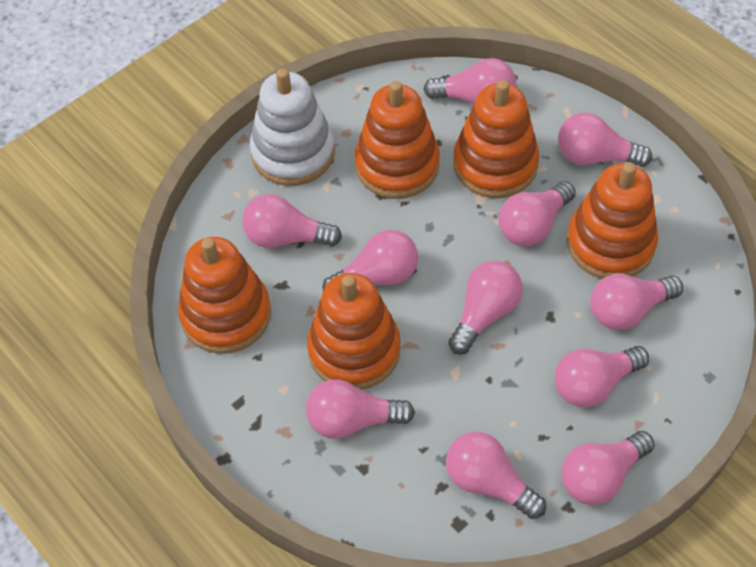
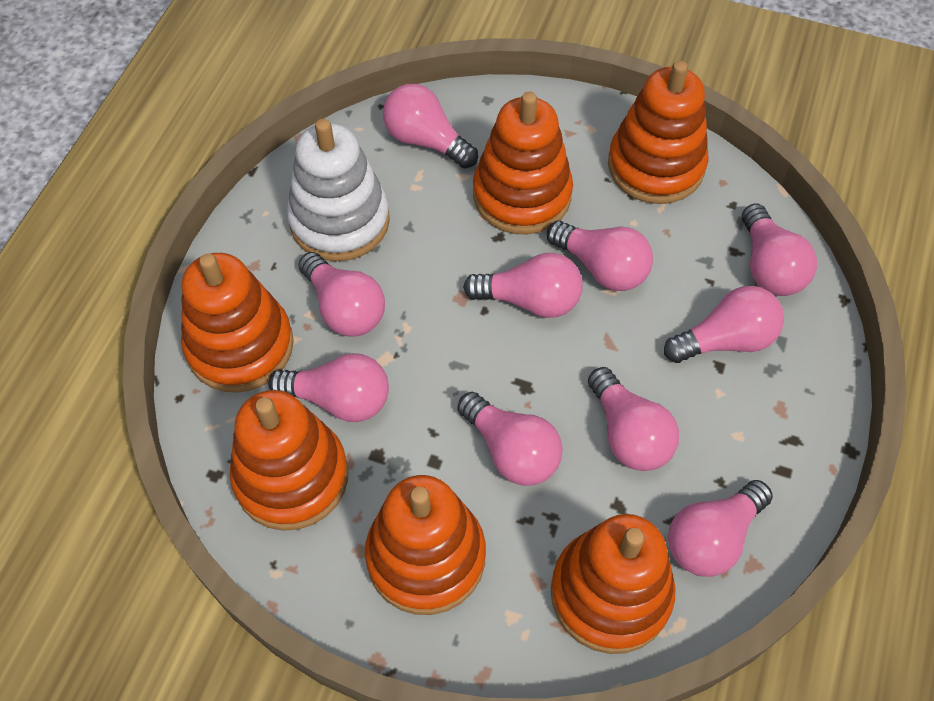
orange stacking toy: [178,237,271,354] [307,273,401,390] [354,81,440,199] [453,80,539,198] [567,162,658,279] = 5 -> [181,253,294,393] [230,390,348,531] [365,475,486,615] [473,91,573,234] [551,514,676,654] [608,60,708,204] = 6
pink light bulb: [242,194,342,248] [306,379,415,439] [322,230,418,290] [423,58,516,104] [446,432,546,519] [448,261,523,354] [498,181,576,247] [555,346,649,407] [558,113,652,167] [561,431,655,505] [590,274,683,330] = 11 -> [268,353,389,422] [298,252,385,337] [383,84,478,168] [458,392,563,486] [463,253,583,318] [547,221,653,291] [588,367,679,471] [664,286,784,363] [668,480,773,577] [742,203,817,296] = 10

